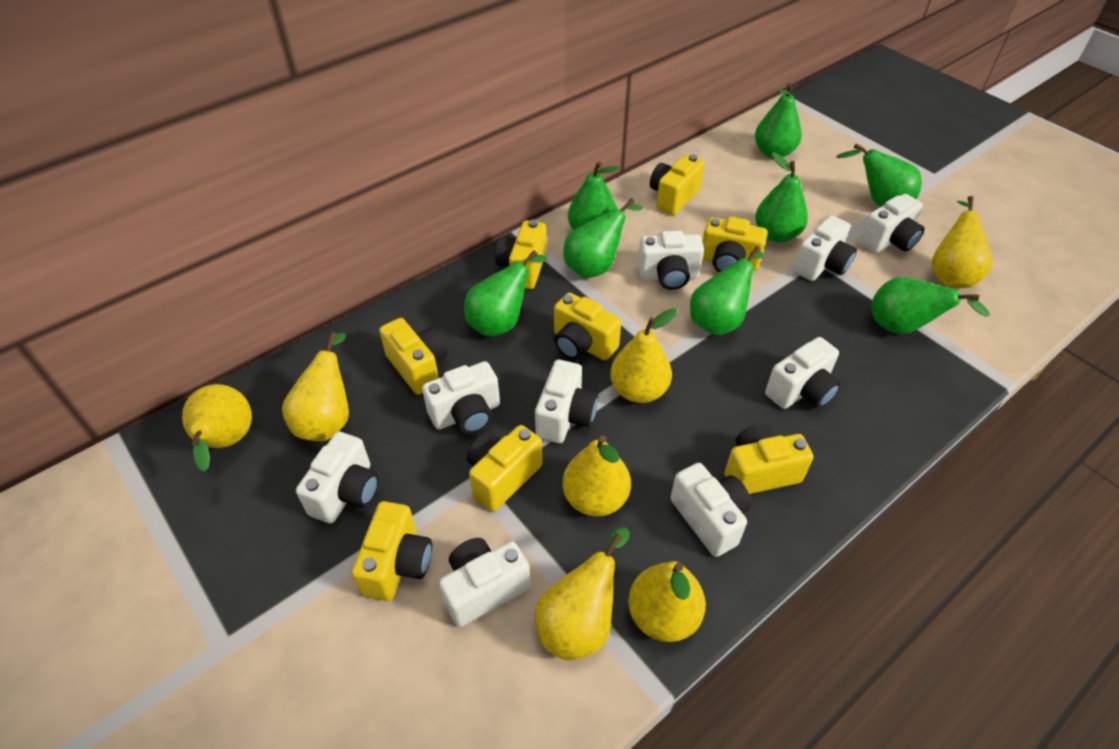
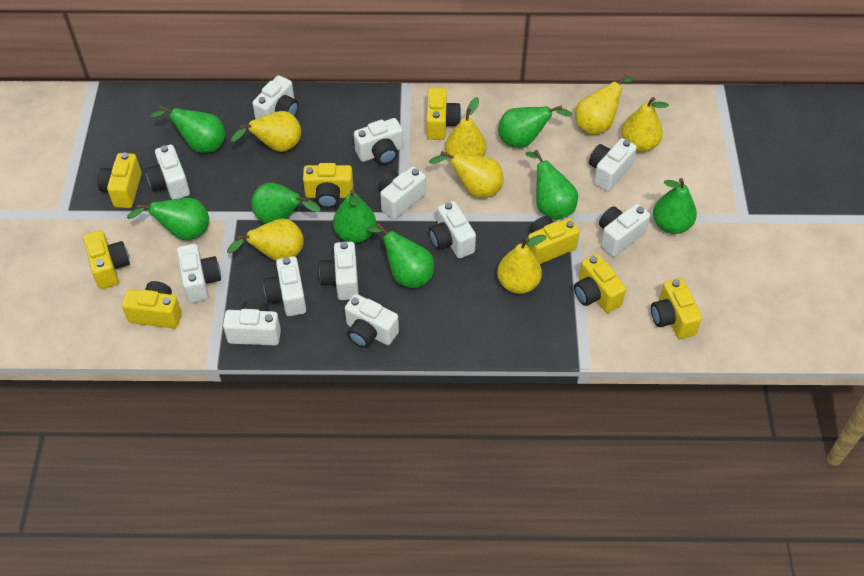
white camera: [296,432,379,524] [422,361,500,434] [439,538,530,627] [535,360,598,443] [638,231,704,290] [671,463,751,557] [765,337,841,409] [793,216,857,281] [859,194,924,253] = 9 -> [145,145,190,199] [177,244,221,303] [223,299,281,345] [252,75,299,119] [263,256,306,316] [319,241,359,300] [345,294,399,348] [354,118,403,165] [378,166,426,220] [429,201,476,258] [589,138,637,192] [599,204,650,257] = 12

